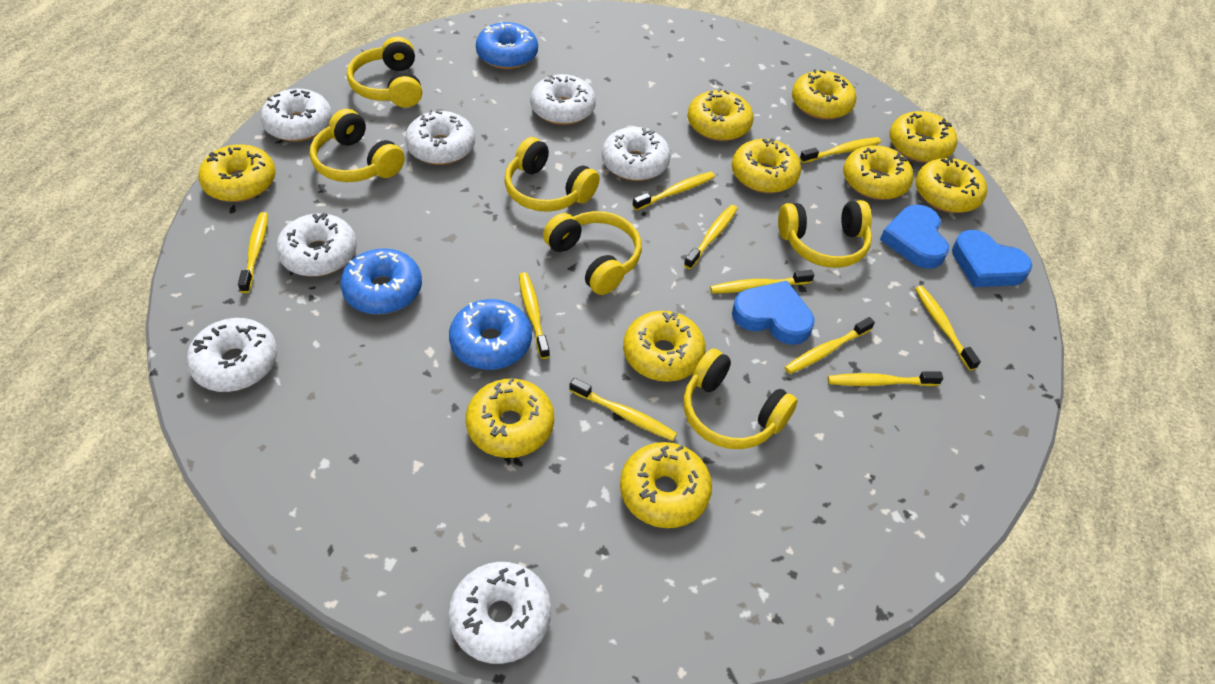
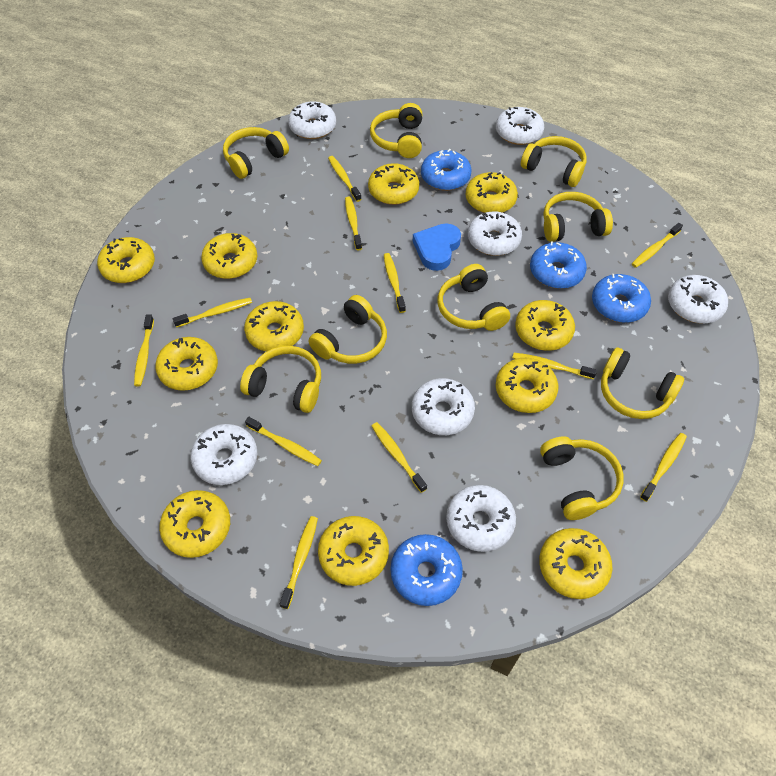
blue donut: [340,248,422,315] [449,299,532,370] [476,22,538,69] = 3 -> [390,534,463,606] [421,149,472,191] [530,241,587,289] [592,274,651,323] = 4
blue heart: [732,281,815,345] [880,204,949,269] [952,230,1032,287] = 3 -> [413,223,461,271] = 1
yellow donut: [198,144,276,202] [466,378,554,458] [620,442,712,528] [623,311,706,382] [687,88,754,141] [732,138,801,193] [792,69,856,120] [843,145,914,200] [890,111,957,163] [916,157,987,213] = 10 -> [97,237,155,283] [155,337,218,391] [159,490,230,558] [201,233,257,279] [244,301,304,352] [318,516,389,586] [368,163,419,205] [466,172,518,213] [496,358,558,413] [515,300,575,351] [539,528,613,599] = 11
yellow headphones: [310,109,405,182] [347,37,422,108] [504,137,600,212] [543,211,642,295] [683,348,797,449] [778,200,872,268] = 6 -> [223,127,289,179] [240,346,321,413] [309,295,387,364] [370,103,422,158] [438,264,510,331] [521,136,587,187] [540,436,624,520] [543,192,613,242] [601,348,684,419] = 9
yellow toothbrush: [238,212,268,293] [519,272,550,359] [569,378,677,441] [632,172,715,211] [684,205,738,269] [710,270,814,293] [785,317,875,374] [800,137,881,163] [828,371,943,386] [915,286,981,371] = 10 -> [134,314,154,386] [173,298,252,328] [245,417,322,466] [280,516,318,609] [328,156,361,202] [345,196,362,251] [372,422,427,493] [384,253,406,313] [512,353,597,379] [632,223,683,268] [640,433,687,502] = 11

